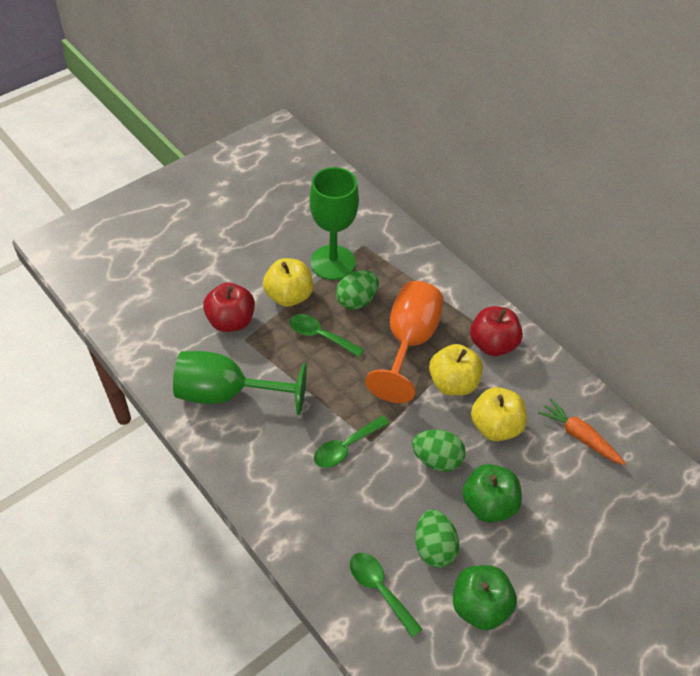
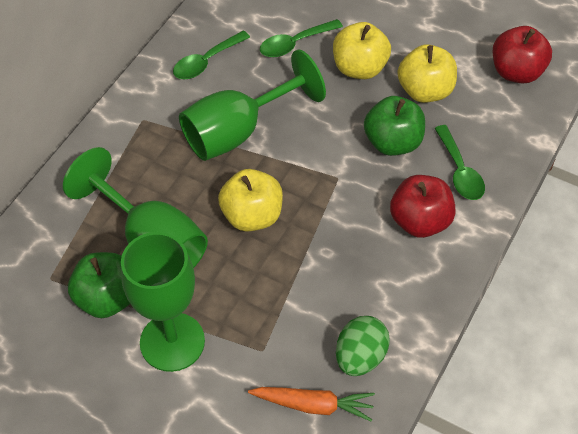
green egg: [336,270,379,310] [412,429,466,472] [415,509,459,568] = 3 -> [336,316,390,376] = 1
green goblet: [173,351,307,415] [310,167,359,280] = 2 -> [63,147,208,268] [121,232,205,372] [179,49,326,161] = 3
orange goblet: [365,281,443,403] = 1 -> none = 0

